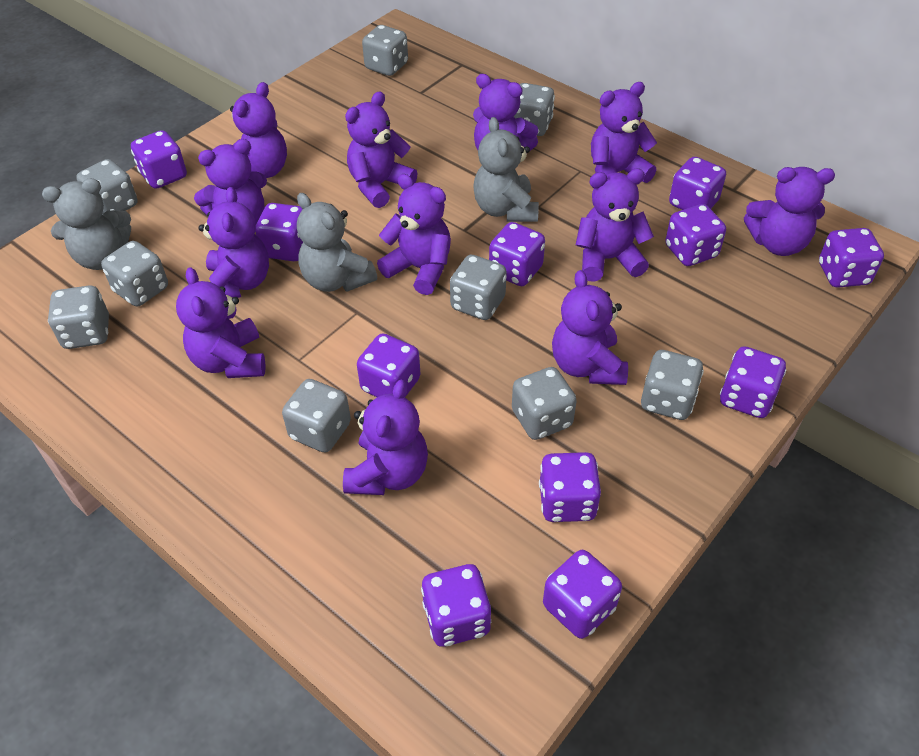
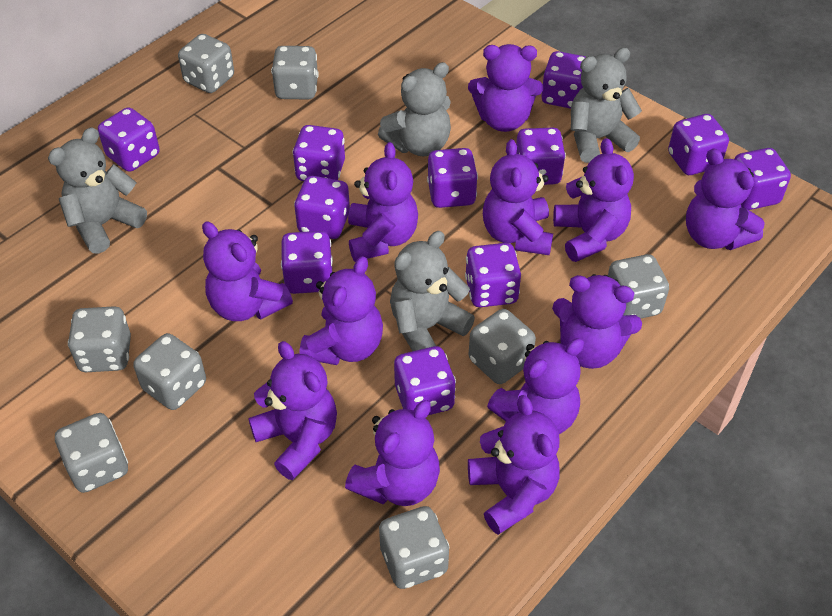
grey dice: [48,285,109,349] [76,159,137,215] [101,241,168,307] [282,379,351,453] [362,25,408,76] [450,255,507,320] [512,367,577,440] [514,83,555,136] [641,350,704,420] = 9 -> [55,413,128,493] [68,306,131,372] [133,333,206,410] [178,34,234,93] [271,46,319,100] [379,506,449,589] [469,309,536,384] [608,254,669,319] = 8
grey teddy bear: [42,178,131,270] [297,193,377,292] [473,117,539,222] = 3 -> [48,127,147,254] [378,62,451,156] [390,231,475,351] [571,48,642,163] = 4

